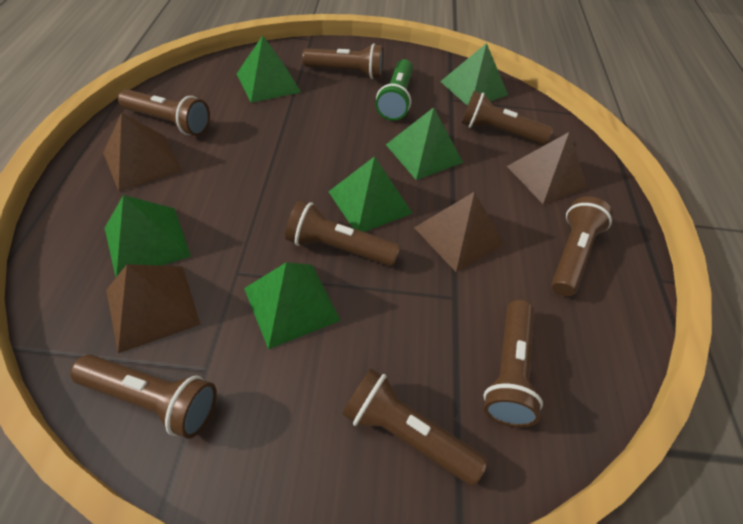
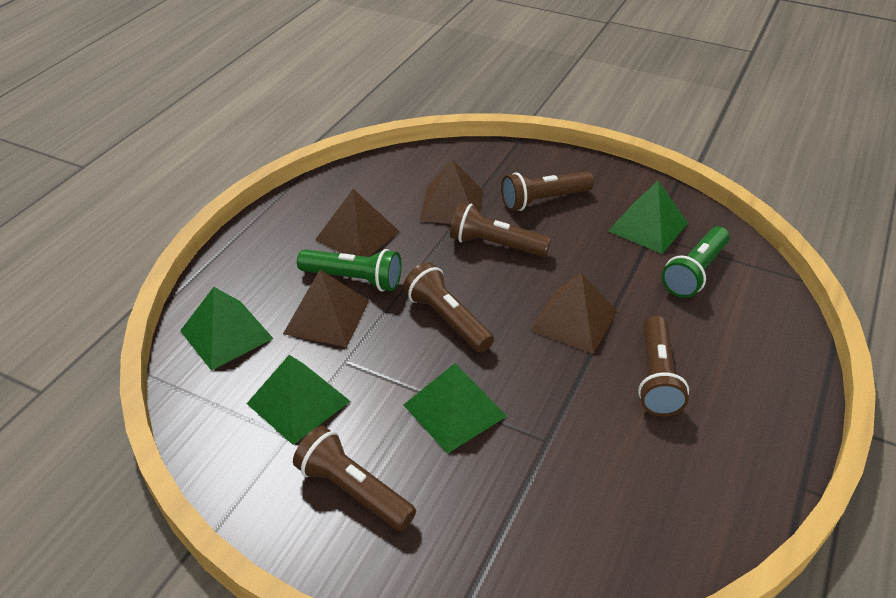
brown flashlight: [70,354,217,439] [118,89,210,136] [285,200,400,266] [302,43,384,79] [342,368,487,486] [461,91,553,145] [484,300,543,427] [551,196,613,296] = 8 -> [293,426,416,531] [403,262,494,353] [450,202,551,257] [501,171,594,211] [638,316,689,417] = 5
green flashlight: [376,59,413,121] = 1 -> [297,249,402,291] [662,226,730,298] = 2
green pyramid: [105,195,191,277] [237,35,301,103] [244,262,341,349] [328,156,413,232] [386,107,463,180] [440,43,508,106] = 6 -> [180,287,274,371] [247,355,351,445] [404,363,507,454] [608,181,688,254] = 4

